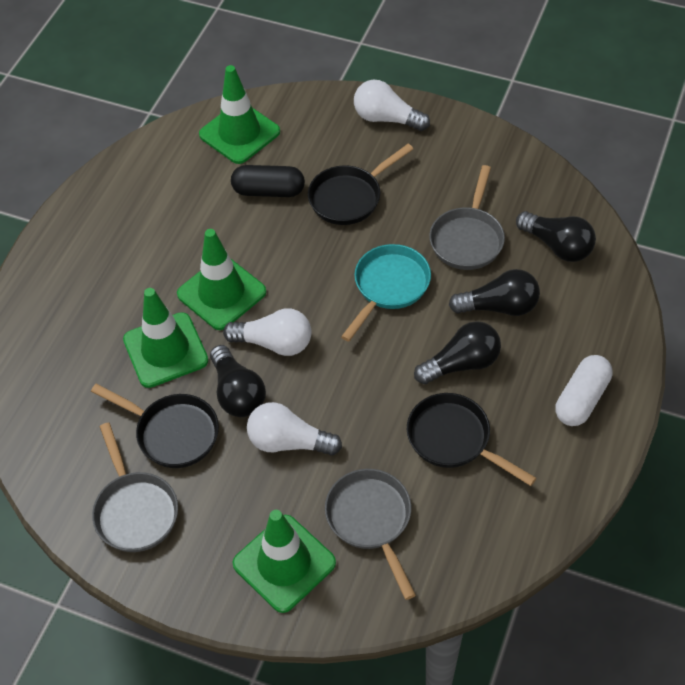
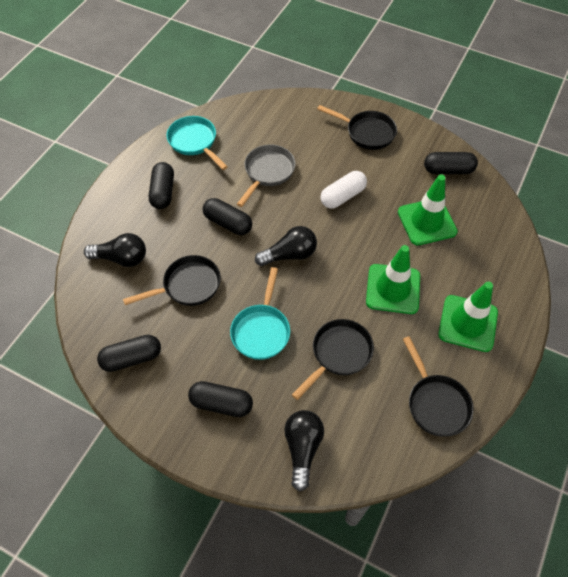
black capsule: [231,165,305,197] = 1 -> [97,335,161,372] [149,162,174,209] [188,381,253,417] [203,198,252,235] [424,152,478,174] = 5
black light bulb: [210,345,266,417] [414,321,501,384] [449,269,540,316] [516,211,596,262] = 4 -> [84,233,146,267] [255,226,317,266] [284,410,324,491] = 3
black pan: [91,384,219,468] [308,144,413,225] [407,393,536,486] = 3 -> [123,255,221,306] [292,319,374,400] [317,105,397,150] [403,336,474,437] = 4
green traffic cone: [123,288,208,388] [177,229,266,330] [199,65,280,164] [232,510,336,613] = 4 -> [366,245,420,314] [398,175,458,245] [438,282,498,352] = 3
grey pan: [92,422,178,552] [325,469,416,600] [429,165,505,270] = 3 -> [237,145,295,207] = 1
turquoise pan: [341,244,431,342] = 1 -> [166,116,228,170] [230,267,290,360] = 2
white light bulb: [223,308,312,356] [247,402,342,456] [354,80,430,131] = 3 -> none = 0

